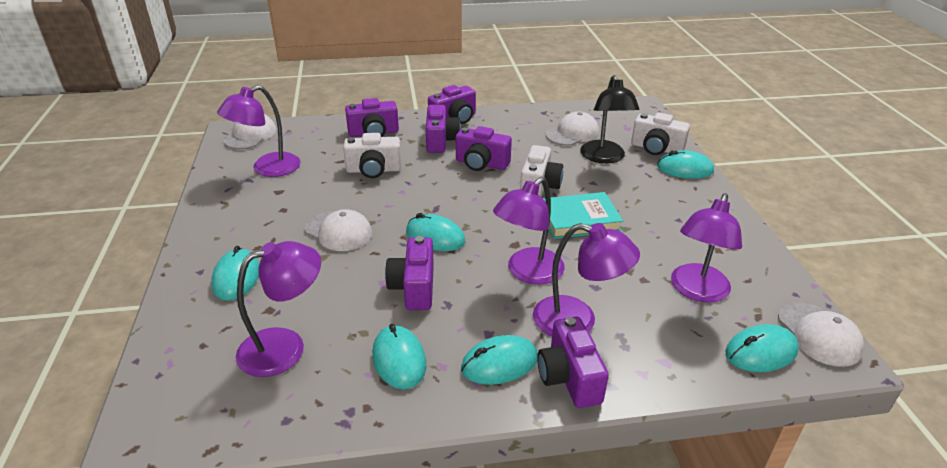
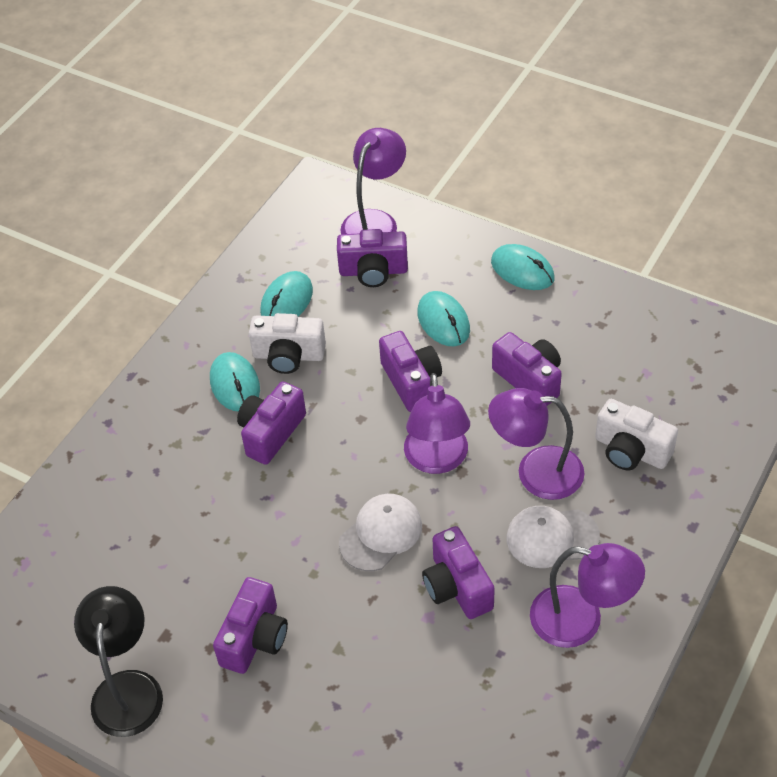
purple lamp: [217,85,301,177] [236,241,321,377] [493,177,565,284] [533,223,640,336] [671,193,742,303] = 5 -> [341,128,406,234] [404,373,470,474] [488,388,585,500] [530,543,645,648] = 4
turquoise book: [543,192,623,239] = 1 -> none = 0
turquoise mouse: [211,246,259,301] [372,324,426,389] [406,213,465,251] [461,335,538,385] [657,150,714,179] [725,324,799,372] = 6 -> [210,352,260,412] [260,271,313,316] [417,291,470,346] [491,244,555,290] = 4
white camera: [343,133,401,178] [520,145,563,197] [631,113,690,155] = 3 -> [249,313,326,374] [595,399,678,470] = 2
white cap: [224,114,277,149] [304,209,372,251] [546,111,599,146] [778,302,864,367] = 4 -> [339,494,422,571] [507,506,600,568] = 2

